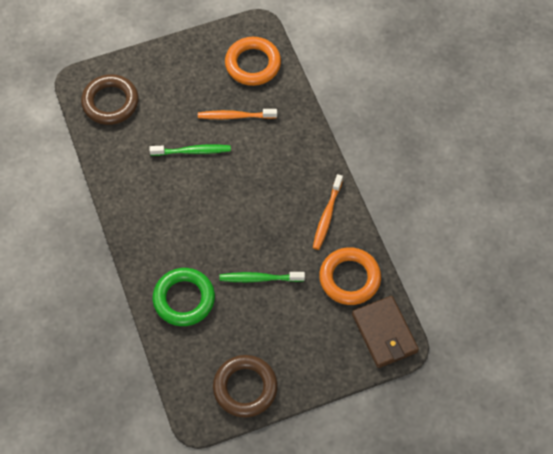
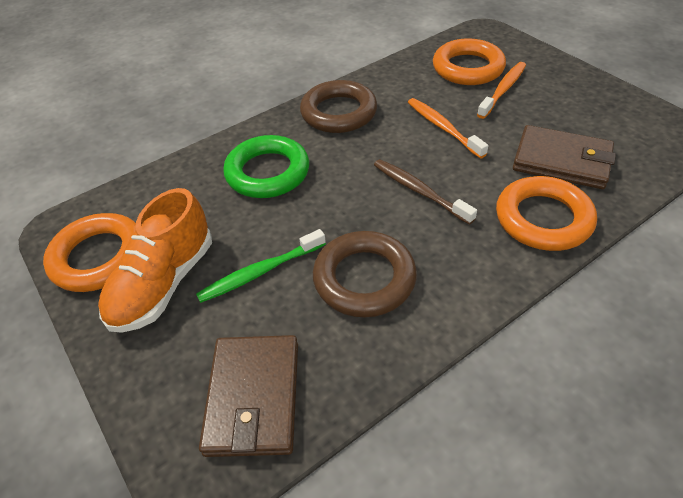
brown toothbrush: none = 0 -> [374,159,477,225] = 1
brown wallet: [352,296,419,368] = 1 -> [199,335,298,457] [513,125,616,189] = 2
green toothbrush: [149,145,231,156] [219,272,305,282] = 2 -> [196,229,326,303] = 1
orange ring: [225,37,281,86] [319,247,381,305] = 2 -> [43,213,136,292] [433,38,506,85] [496,176,597,251] = 3
orange shoe: none = 0 -> [98,188,212,333] = 1

